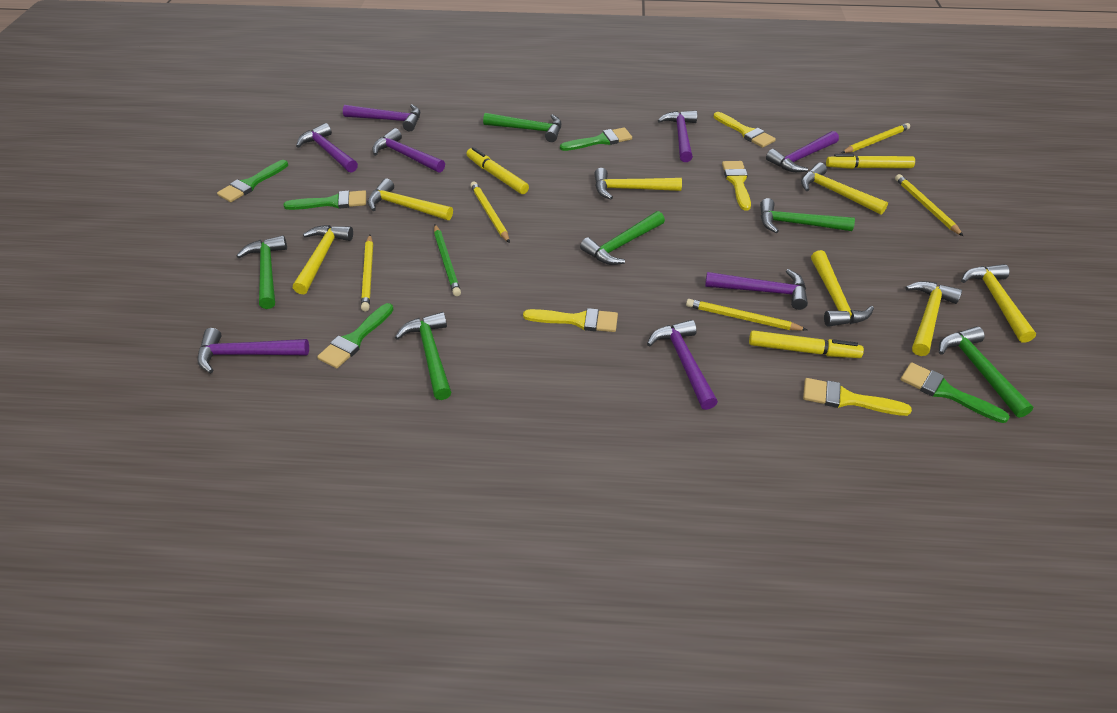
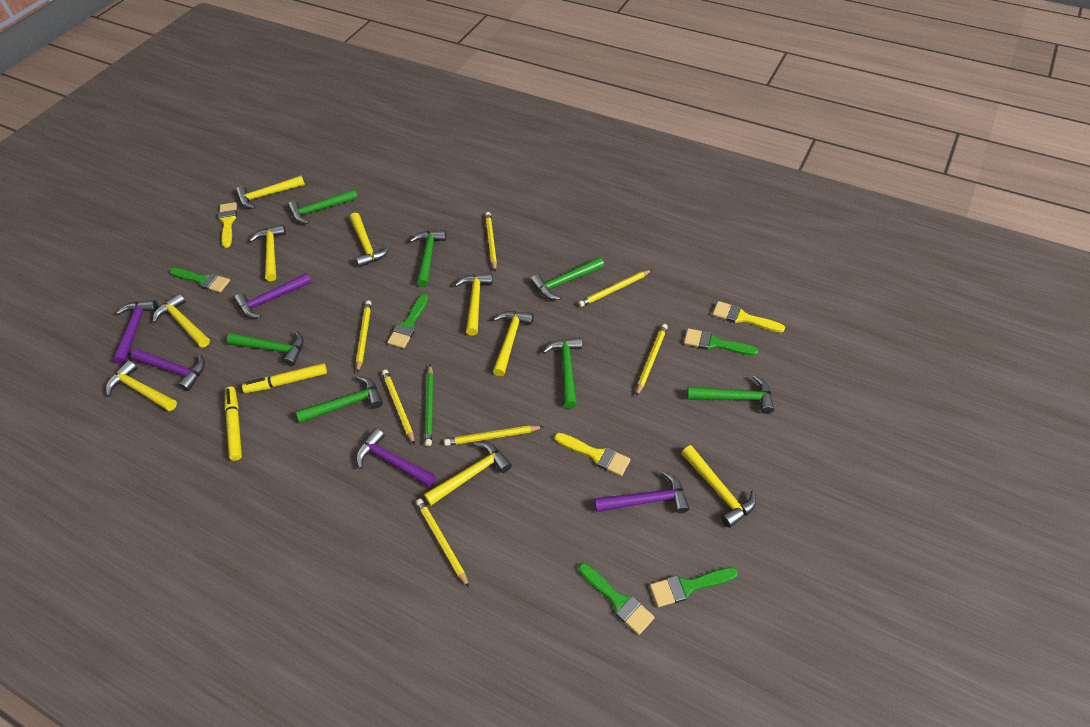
green hammer: [236,235,287,309] [395,312,451,400] [483,113,561,142] [580,211,665,265] [760,198,855,233] [939,326,1033,418] = 6 -> [227,330,304,366] [288,189,358,224] [296,376,383,423] [410,230,447,287] [530,257,604,300] [543,337,582,408] [687,375,774,414] = 7
purple hammer: [197,328,309,373] [296,123,358,173] [343,104,420,131] [372,128,445,173] [647,320,718,410] [658,111,697,162] [705,269,808,310] [766,131,839,172] = 8 -> [113,300,158,364] [131,349,205,391] [234,273,311,318] [356,428,436,487] [594,471,690,513] = 5
yellow brush: [523,308,618,332] [714,112,776,148] [722,161,751,210] [803,378,912,416] = 4 -> [218,202,237,248] [555,433,631,476] [712,301,785,333] = 3
yellow hammer: [293,225,353,294] [368,178,453,220] [594,168,682,200] [801,163,888,215] [811,250,874,327] [905,281,962,356] [961,264,1036,343] = 7 -> [106,360,177,411] [153,293,210,347] [236,176,305,209] [249,224,286,281] [350,213,390,267] [424,442,512,506] [455,273,493,335] [493,311,534,376] [681,445,756,528] = 9
yellow marker: [467,147,529,194] [749,330,864,358] [826,154,915,169] = 3 -> [224,386,242,461] [242,363,327,393] = 2
yellow pencil: [361,235,373,311] [470,182,510,243] [686,299,807,331] [841,123,910,153] [895,174,963,236] = 5 -> [356,300,371,373] [382,369,415,445] [416,499,469,587] [444,425,544,446] [485,212,497,271] [578,269,653,307] [636,324,668,396] = 7

